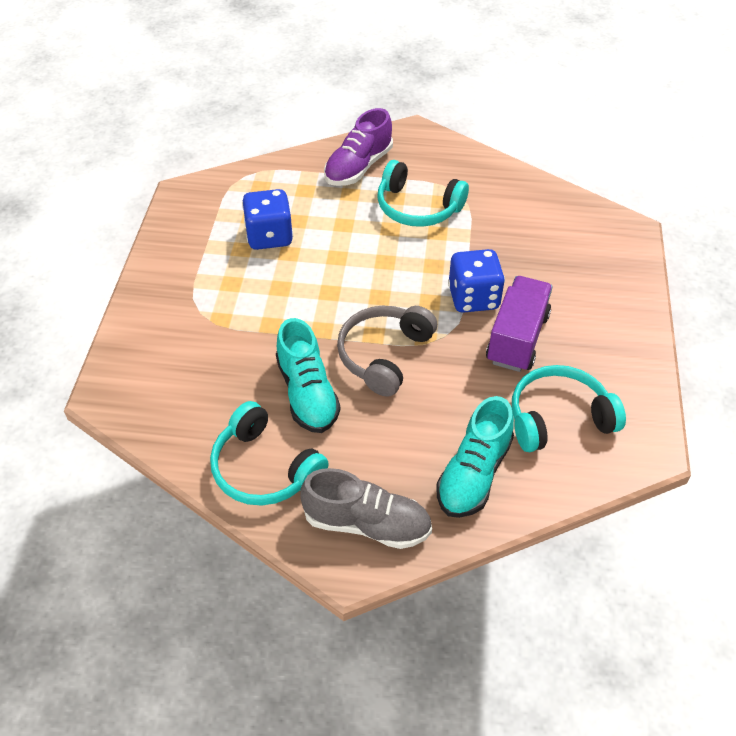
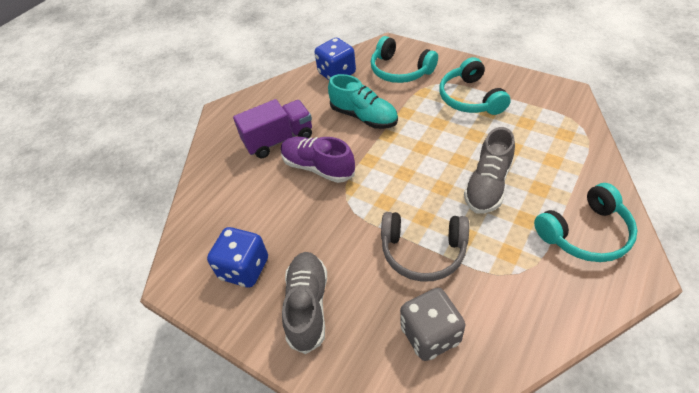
grey dice: none = 0 -> [400,288,466,361] = 1
grey shoe: [300,468,432,549] = 1 -> [282,252,327,354] [464,127,515,214] = 2
turquoise shoe: [276,318,341,433] [436,396,514,518] = 2 -> [328,74,398,129] = 1

